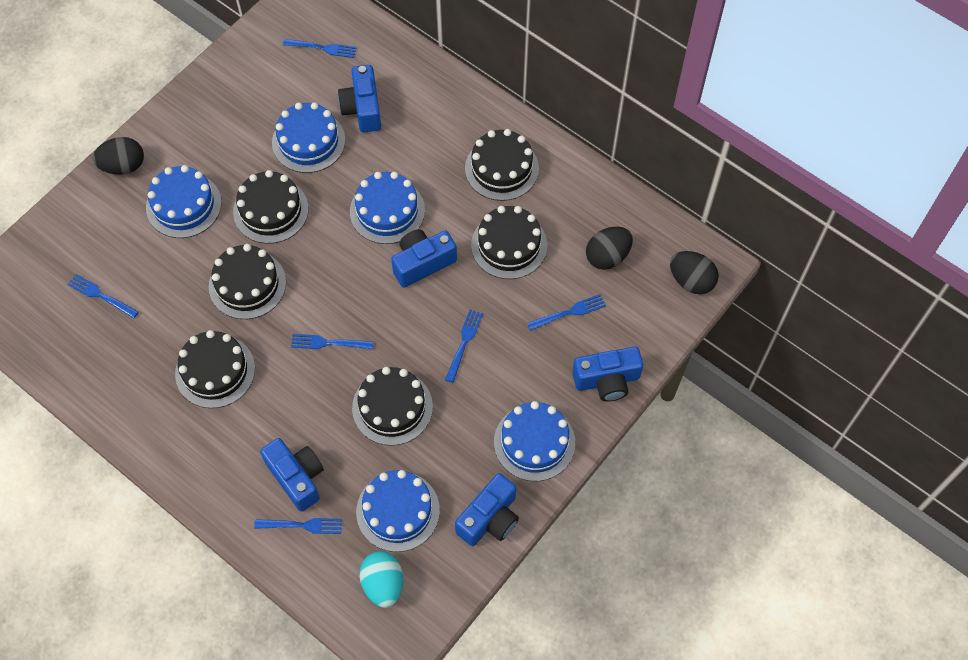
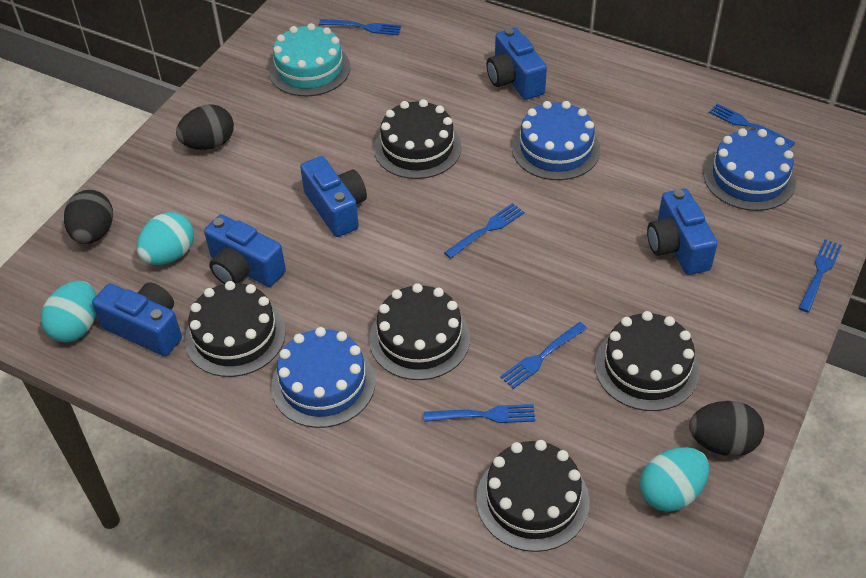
black cake: [175,330,255,408] [209,244,286,319] [233,170,309,244] [352,367,433,446] [465,129,539,201] [471,206,547,279] = 6 -> [185,281,286,377] [369,283,470,380] [374,99,462,179] [476,440,590,552] [595,311,700,411] = 5
blue cake: [146,165,222,238] [272,102,345,173] [350,172,425,244] [356,470,440,552] [494,401,575,481] = 5 -> [271,327,375,428] [512,101,600,180] [704,128,796,211] = 3
turquoise cake: none = 0 -> [269,23,351,96] = 1
turquoise egg: [359,551,403,608] = 1 -> [41,281,96,342] [137,212,194,265] [640,447,709,512] = 3

